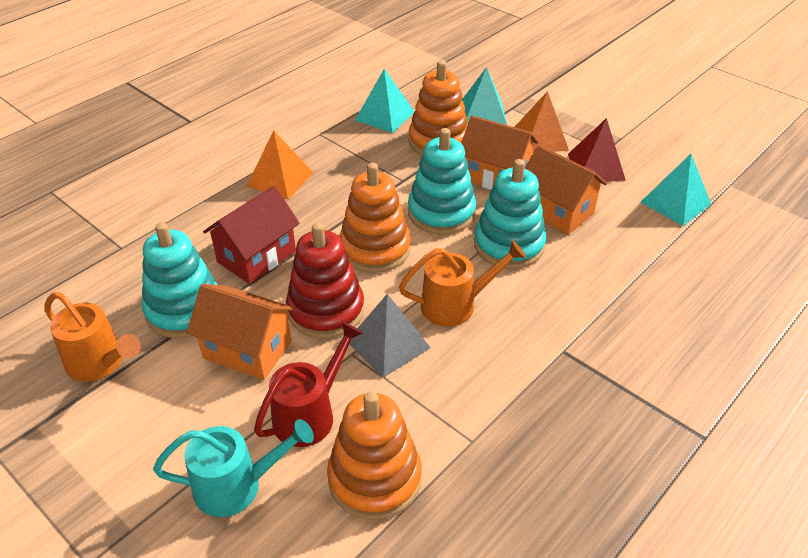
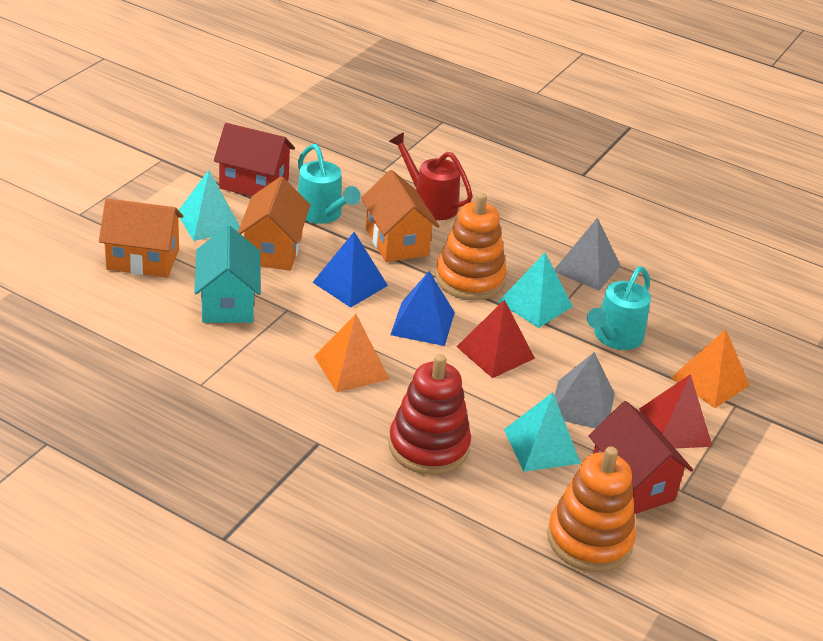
blue pyramid: none = 0 -> [312,232,388,308] [390,271,455,346] = 2
grey pyramid: [349,294,431,378] = 1 -> [554,218,620,291] [555,352,615,428] = 2
orange stacking toy: [327,391,422,520] [339,163,411,273] [409,60,468,156] = 3 -> [436,193,507,300] [547,446,636,572] = 2
orange watering can: [44,292,141,382] [399,240,526,327] = 2 -> none = 0
red house: [203,186,300,284] = 1 -> [214,123,295,197] [589,401,693,514] = 2
red pyramid: [568,118,626,181] = 1 -> [457,300,535,378] [639,374,713,449] = 2
turquoise house: none = 0 -> [195,225,261,323] = 1
turquoise stacking toy: [142,222,218,338] [408,128,476,235] [474,159,546,269] = 3 -> none = 0
turquoise watering can: [153,419,314,517] = 1 -> [298,144,361,224] [587,266,651,350] = 2

